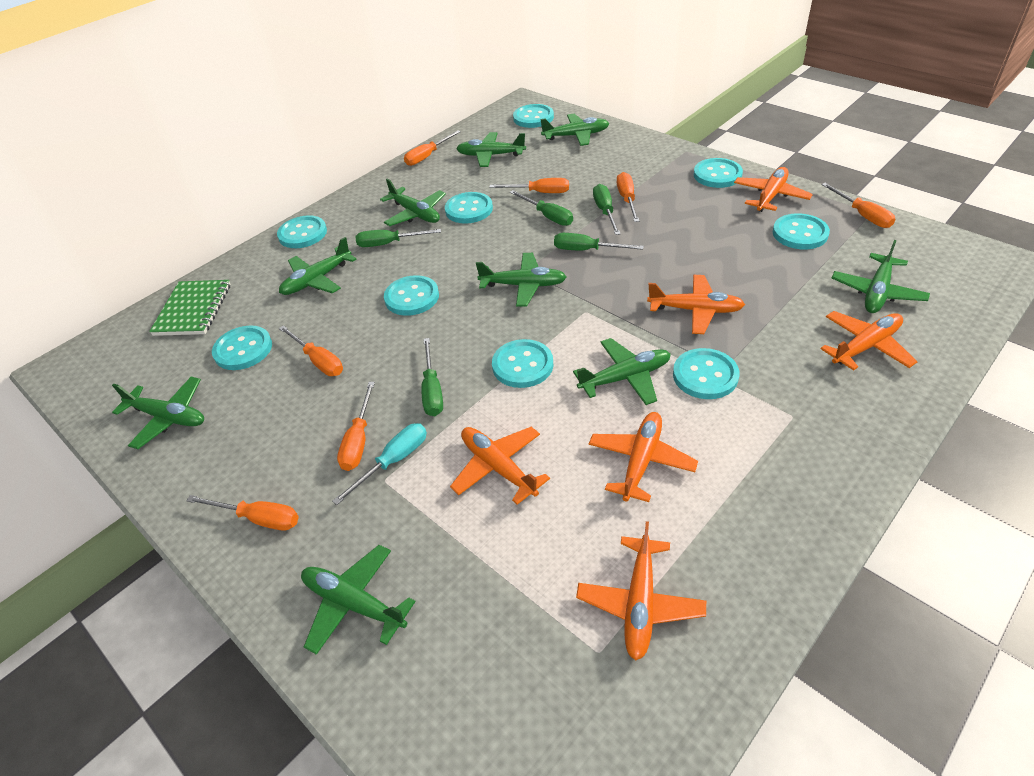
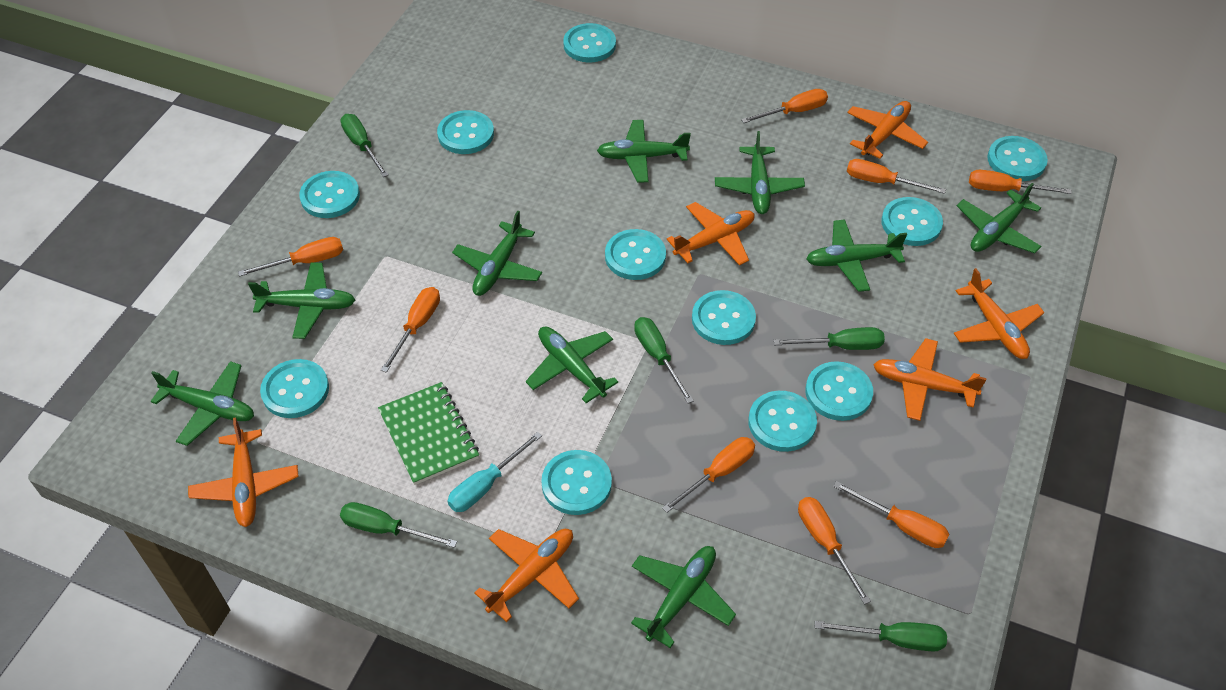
orange screwdriver: [186,495,299,531] [279,325,343,376] [337,382,375,471] [404,131,461,166] [489,178,569,193] [617,172,639,222] [821,183,896,228] = 7 -> [238,237,343,277] [381,287,440,373] [662,437,755,513] [741,89,828,123] [798,497,871,605] [833,481,949,548] [847,159,946,194] [969,170,1072,194] = 8
turquoise button: [212,325,272,370] [277,215,327,248] [384,275,439,316] [445,192,493,224] [492,339,553,388] [513,104,554,128] [673,348,739,399] [694,158,743,188] [773,213,830,249] = 9 -> [260,359,329,418] [299,171,360,218] [437,110,494,154] [541,450,612,515] [563,23,616,63] [605,229,666,280] [692,290,756,345] [748,391,817,452] [805,361,873,421] [881,197,943,246] [987,136,1048,181] = 11

